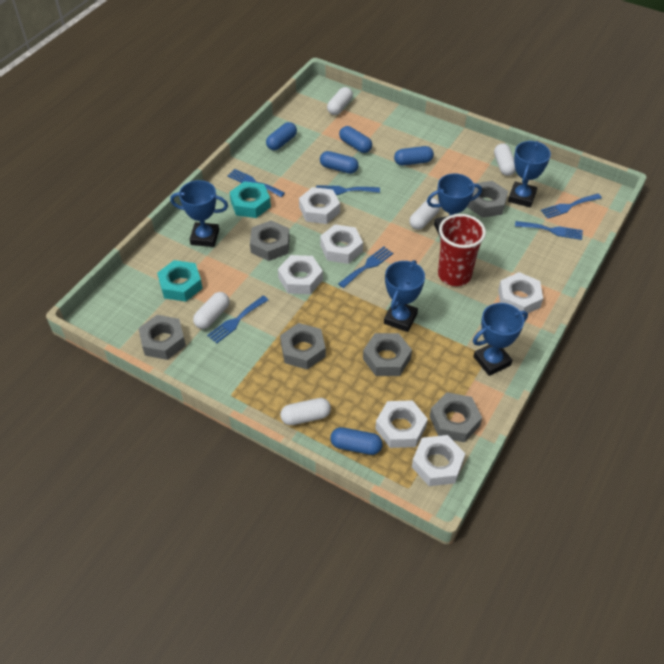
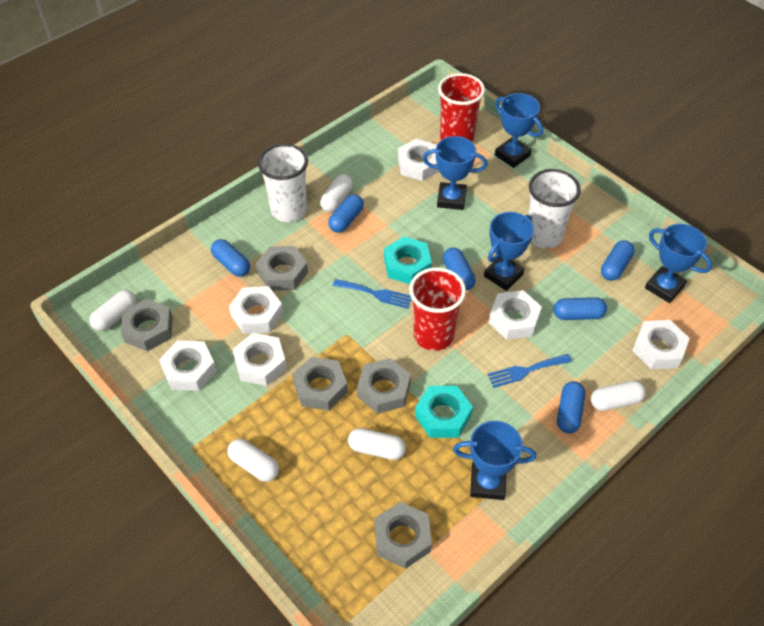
blue capsule: [266,122,297,150] [320,151,359,174] [330,427,383,455] [339,126,372,153] [394,146,434,166] = 5 -> [211,239,250,277] [328,194,364,233] [443,248,476,290] [554,297,607,320] [557,381,585,433] [601,240,635,281] = 6
blue fork: [207,296,268,344] [228,169,285,197] [316,186,380,195] [338,247,393,288] [515,221,583,240] [541,194,602,219] = 6 -> [333,279,412,309] [487,354,572,388] = 2
grey nut: [138,315,186,360] [250,220,290,261] [280,323,326,370] [363,333,412,376] [430,392,482,442] [467,181,508,218] = 6 -> [121,299,172,351] [256,246,308,291] [292,357,348,411] [357,358,411,414] [375,502,432,569] = 5
red cup: [438,214,486,286] = 1 -> [409,267,466,351] [438,73,485,142] = 2
white cup: none = 0 -> [258,143,308,222] [528,169,581,249] = 2

